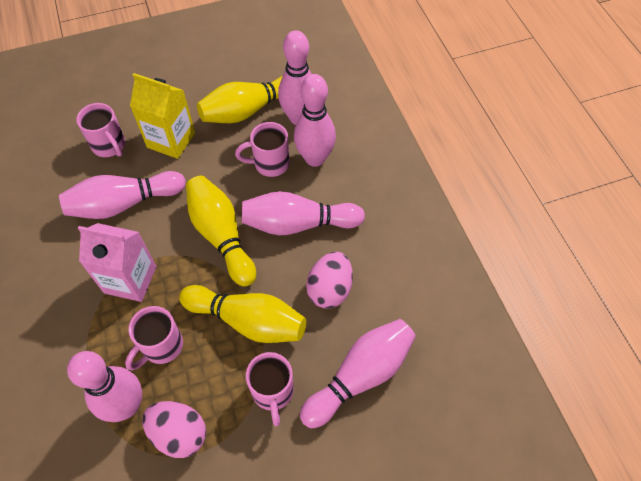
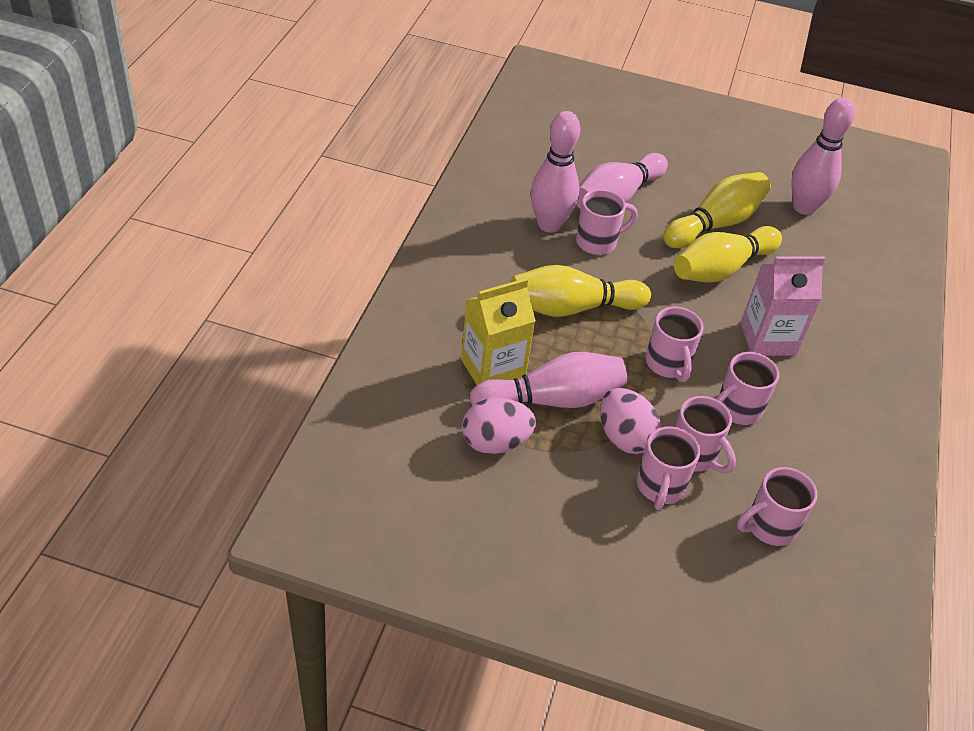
pink bowling pin: [59,171,186,219] [67,351,142,422] [242,191,365,235] [278,30,311,125] [294,74,336,167] [300,319,416,428] = 6 -> [470,352,627,408] [531,111,580,233] [576,153,668,209] [791,98,855,215] = 4
pink mug: [76,103,125,157] [125,306,183,370] [235,122,289,177] [246,352,294,426] = 4 -> [576,189,638,255] [637,426,700,510] [646,307,703,382] [675,396,736,473] [716,352,779,425] [737,467,818,546] = 6

